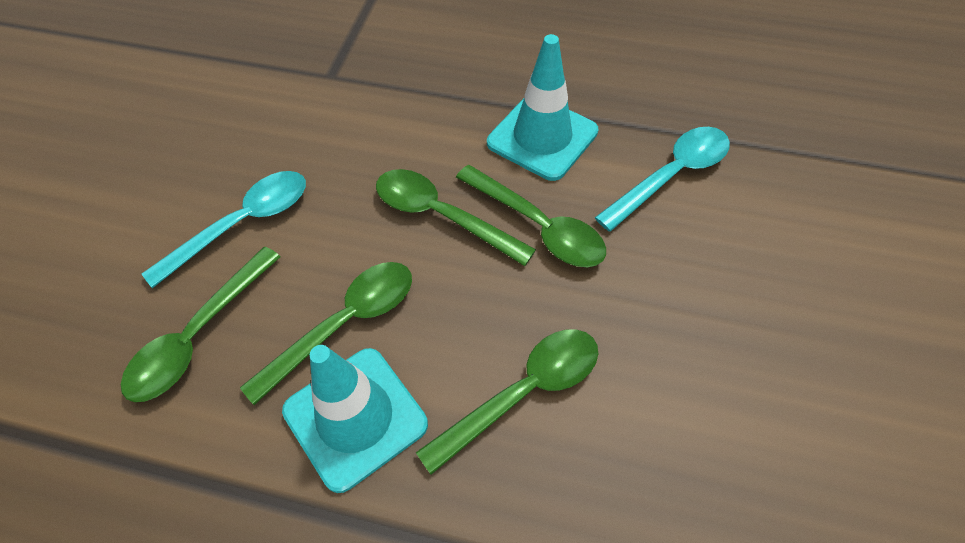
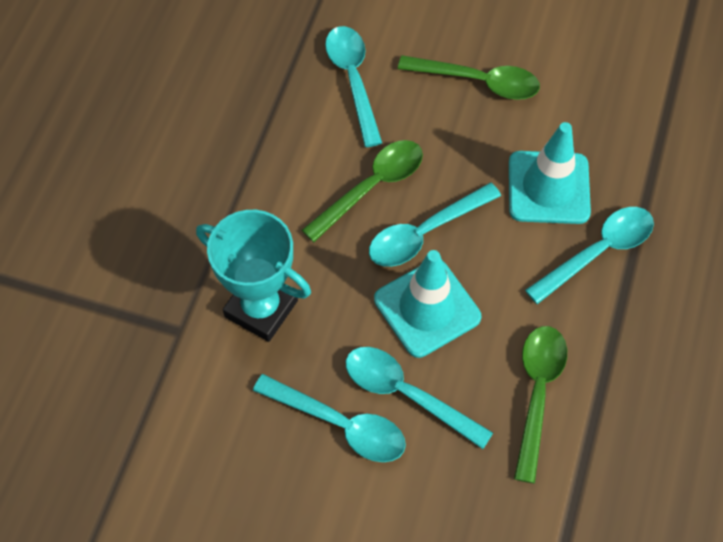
green spoon: [121,246,281,402] [240,262,412,405] [376,169,536,266] [416,329,598,475] [456,165,606,267] = 5 -> [302,140,423,242] [398,55,540,100] [514,326,567,483] = 3
turquoise spoon: [142,171,306,288] [595,127,730,232] = 2 -> [253,374,406,462] [325,26,382,147] [346,347,493,449] [369,183,501,267] [525,207,654,304] = 5
turquoise trophy: none = 0 -> [196,210,311,342] = 1

